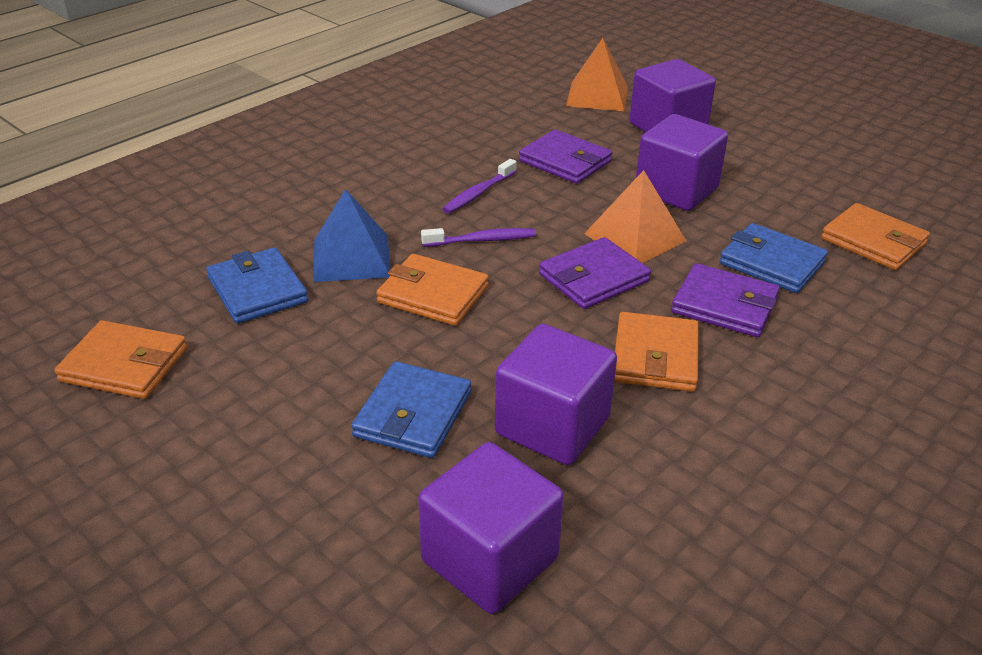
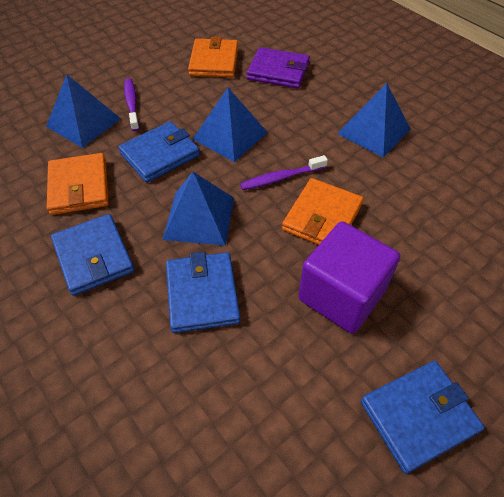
blue pyramid: [313,189,390,282] = 1 -> [46,74,121,148] [162,172,234,246] [193,88,268,162] [337,83,411,158] = 4
blue wallet: [206,248,308,324] [351,361,471,458] [719,223,828,293] = 3 -> [51,214,135,296] [118,121,200,183] [166,252,240,333] [361,361,485,474] = 4
orange pyramid: [566,38,628,111] [584,170,686,263] = 2 -> none = 0
orange wallet: [54,320,187,399] [376,254,489,326] [614,312,699,392] [821,203,930,270] = 4 -> [47,153,109,215] [188,36,238,77] [282,178,363,245] = 3
purple cube: [418,442,564,614] [495,324,617,465] [630,59,716,133] [636,114,728,211] = 4 -> [298,221,400,333] = 1
purple wallet: [519,129,612,184] [539,237,651,309] [671,263,780,337] = 3 -> [247,47,310,88] = 1

